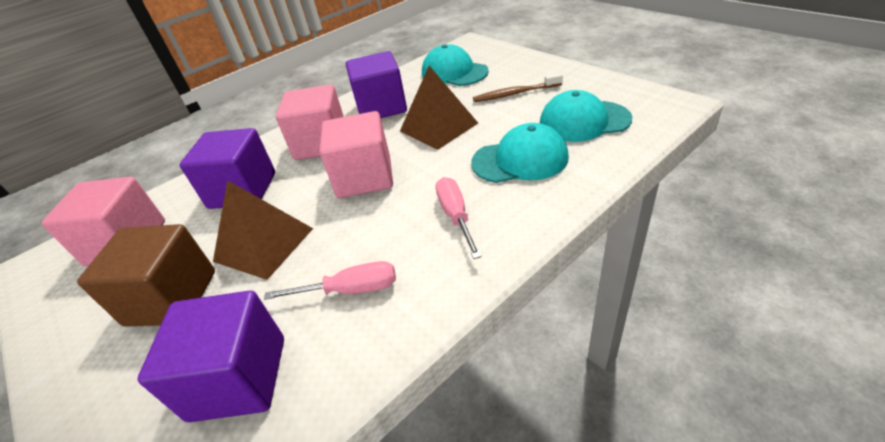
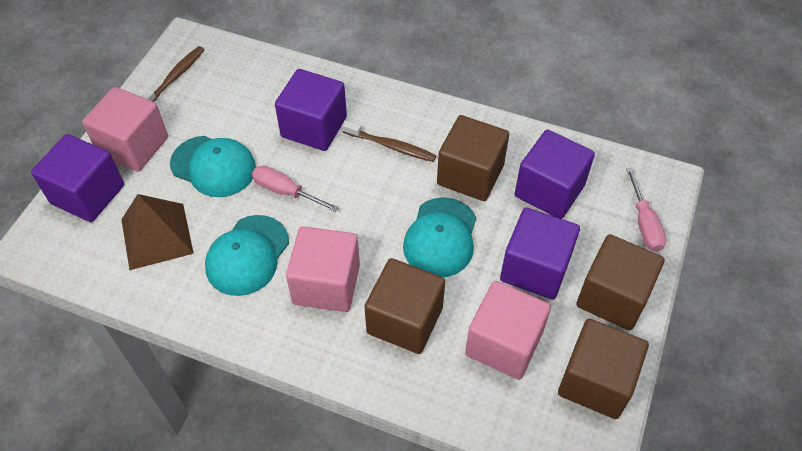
brown cube: [77,224,215,327] = 1 -> [364,258,445,354] [437,115,509,201] [558,319,649,419] [577,234,664,330] = 4
brown pyramid: [213,180,313,280] [400,66,478,150] = 2 -> [121,194,194,270] = 1
brown toothbrush: [473,73,563,102] = 1 -> [141,46,204,102] [342,120,436,162] = 2
purple cube: [138,291,284,422] [180,128,275,209] [346,51,407,118] = 3 -> [31,134,124,222] [275,69,347,151] [500,208,580,300] [515,129,595,219] = 4

